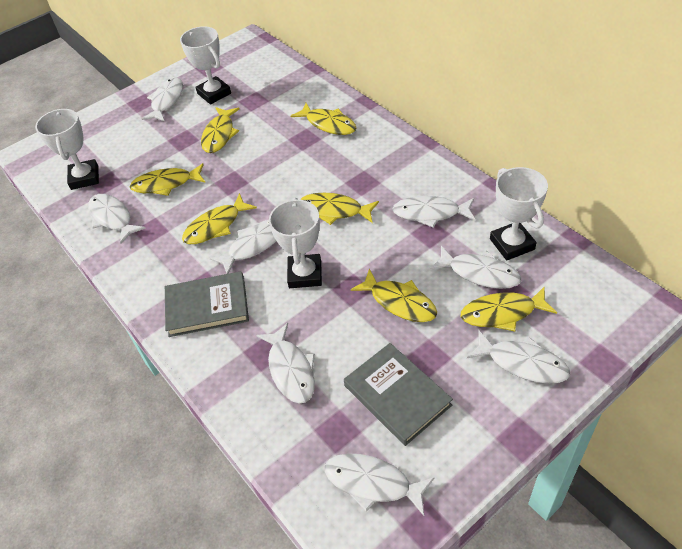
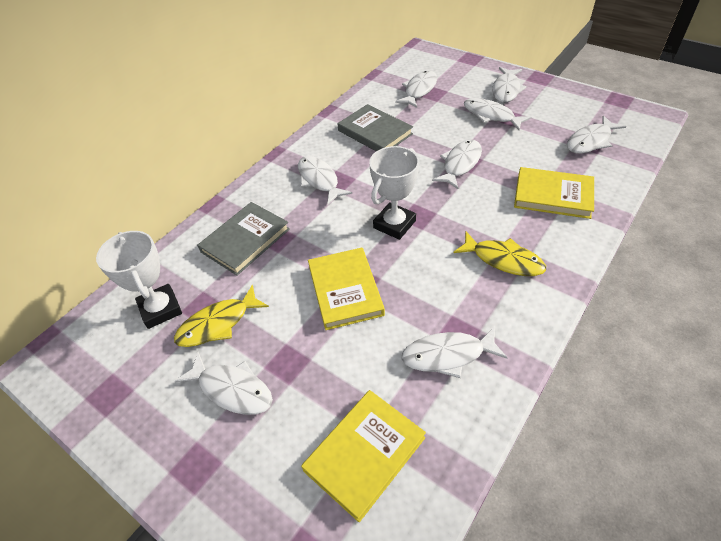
white trophy: [35,109,99,190] [180,26,231,104] [269,197,322,288] [490,167,548,261] = 4 -> [96,231,182,329] [369,146,419,240] = 2
yellow book: none = 0 -> [301,390,426,522] [308,248,385,330] [514,167,594,219] = 3
yellow fish: [130,163,206,196] [182,193,257,244] [201,107,239,153] [290,103,356,135] [300,193,379,225] [351,269,437,322] [461,286,557,332] = 7 -> [174,285,269,347] [453,232,546,276] = 2

